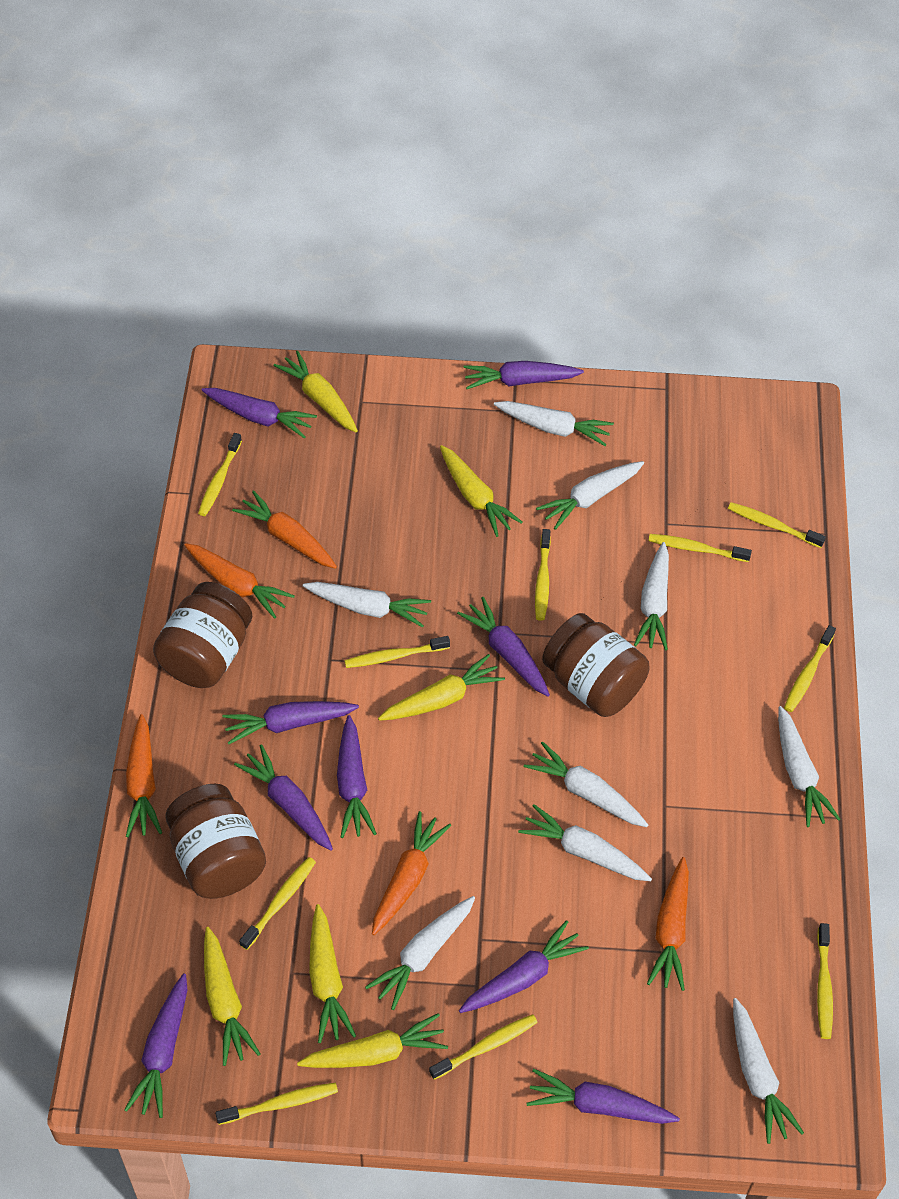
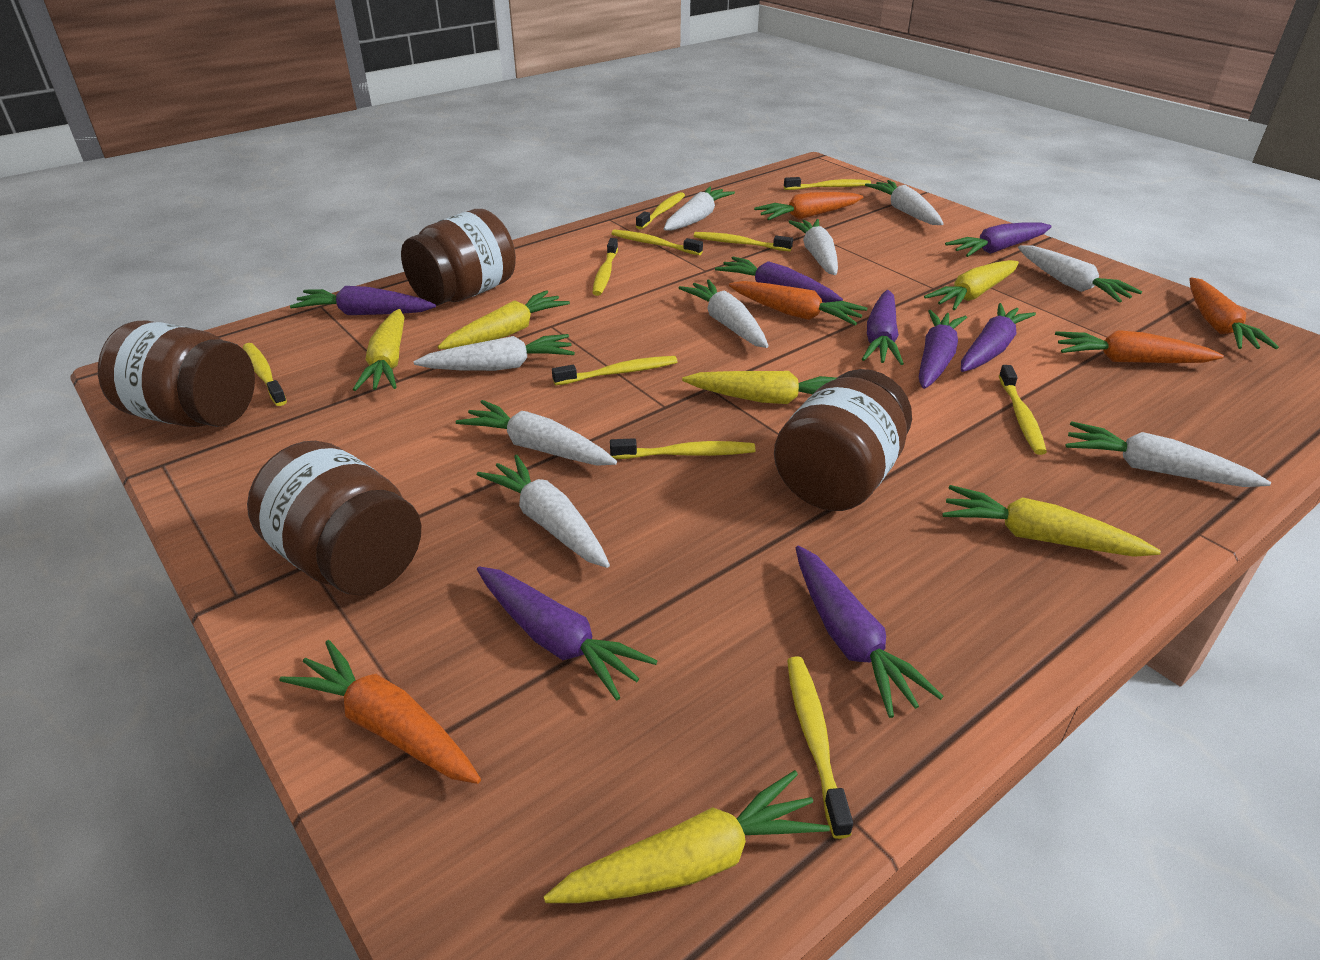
brown jar: [153,582,252,688] [165,784,266,899] [542,613,650,717] = 3 -> [98,321,255,427] [247,441,421,595] [401,209,516,306] [774,369,912,511] = 4
purple carrot: [124,973,187,1118] [202,388,317,438] [223,701,359,744] [234,744,333,851] [337,715,377,838] [457,597,550,697] [459,920,589,1013] [463,361,584,389] [526,1069,680,1124] = 9 -> [290,286,436,315] [477,566,657,700] [715,256,843,303] [796,546,944,718] [862,290,904,365] [919,310,967,389] [945,222,1052,257] [961,303,1036,372] = 8

